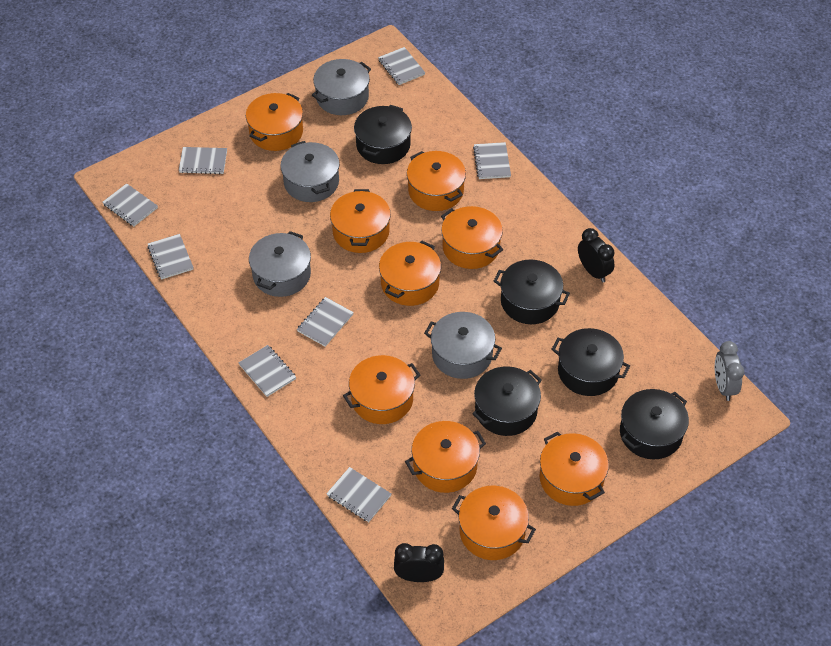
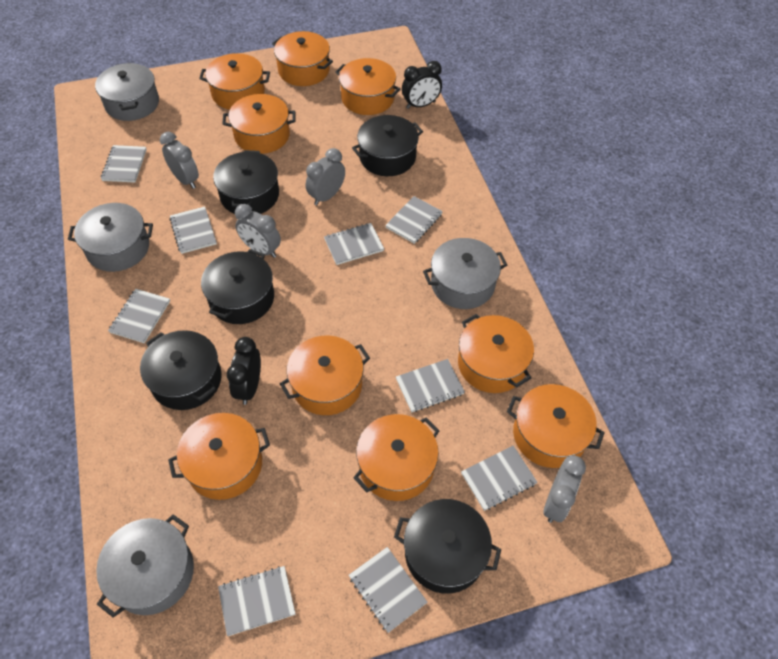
grey clock: [715,341,744,401] = 1 -> [160,132,199,189] [235,204,281,258] [306,148,345,205] [544,455,586,523] = 4
grey notebook: [103,183,158,226] [147,234,194,280] [179,147,227,174] [239,345,296,397] [297,297,354,347] [326,467,391,522] [378,47,425,85] [473,142,511,179] = 8 -> [101,145,147,183] [108,289,170,343] [170,207,217,254] [218,566,296,636] [324,223,384,265] [349,547,427,633] [385,196,443,244] [396,359,465,412] [461,446,537,511] = 9

